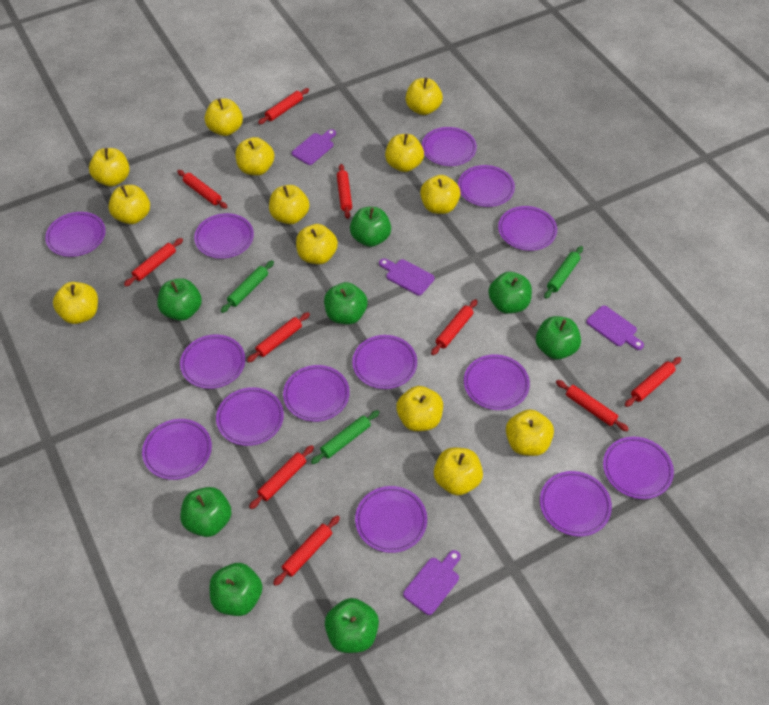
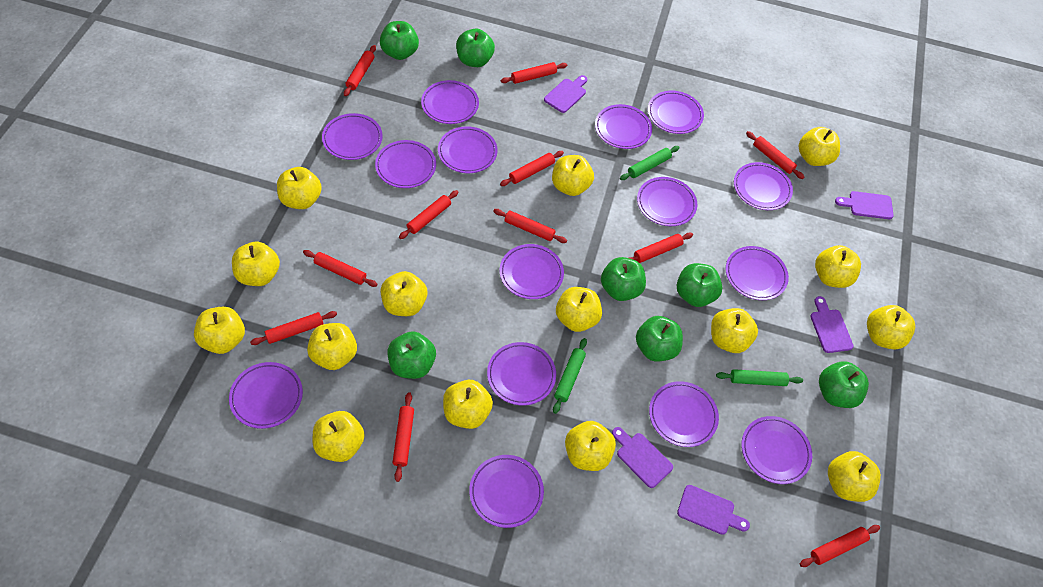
green apple: [157,278,202,321] [181,487,231,537] [210,563,263,616] [324,282,368,324] [325,598,379,653] [350,207,391,247] [488,272,532,314] [536,316,581,360] = 8 -> [380,21,419,60] [387,331,436,379] [456,29,495,67] [601,257,646,301] [636,316,683,361] [677,263,722,307] [819,361,869,408] = 7
purple cutting board: [292,129,336,165] [379,258,435,295] [403,550,461,615] [586,306,644,350] = 4 -> [544,75,587,113] [612,427,673,488] [677,485,750,535] [810,296,854,353] [835,191,894,219] = 5
purple plate: [45,212,106,257] [142,419,212,480] [180,334,245,389] [194,213,254,259] [216,387,284,446] [283,365,350,422] [352,335,417,389] [355,486,427,553] [422,127,477,166] [458,165,515,207] [464,354,530,410] [498,206,557,251] [540,471,612,537] [603,437,674,499] = 14 -> [229,362,303,429] [322,113,382,160] [375,140,436,188] [421,80,479,124] [438,126,498,173] [469,455,544,528] [487,342,556,406] [500,244,564,299] [595,104,652,149] [637,177,697,226] [648,91,704,134] [649,381,719,447] [726,246,789,300] [734,162,793,210] [741,416,812,484] = 15
red rolling pin: [124,238,183,286] [177,170,227,209] [247,312,310,362] [249,445,314,509] [258,88,309,124] [273,515,340,586] [337,164,352,219] [431,299,477,355] [556,380,629,431] [625,357,681,407] = 10 -> [250,311,337,345] [303,250,378,287] [344,45,376,96] [392,392,414,482] [399,190,458,239] [493,209,567,243] [500,151,564,186] [501,62,567,84] [629,233,693,263] [746,131,804,179] [800,525,880,567] = 11
yellow apple: [53,282,98,324] [89,148,130,187] [108,185,150,224] [205,98,243,136] [235,137,274,176] [269,185,309,224] [296,224,338,264] [385,134,424,172] [396,386,443,431] [406,78,443,115] [420,175,461,214] [434,448,483,495] [506,410,554,456] = 13 -> [194,306,245,354] [232,242,280,286] [277,167,322,209] [307,323,357,370] [313,411,365,462] [381,271,427,316] [443,380,493,429] [552,155,594,196] [556,287,602,332] [565,421,616,471] [711,308,758,353] [799,127,840,166] [815,245,861,288] [828,451,881,502] [867,305,915,350] = 15

